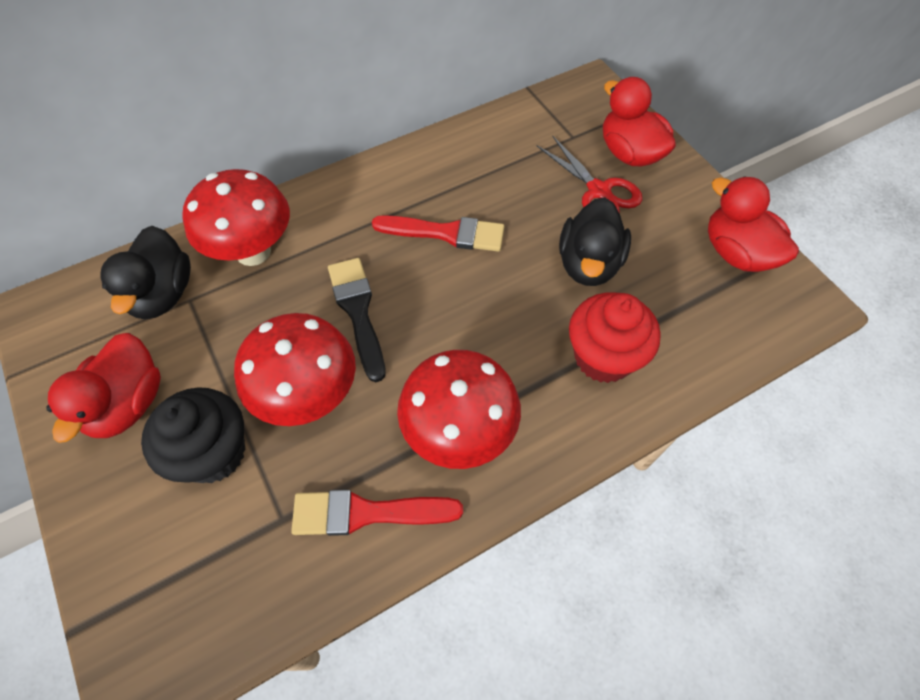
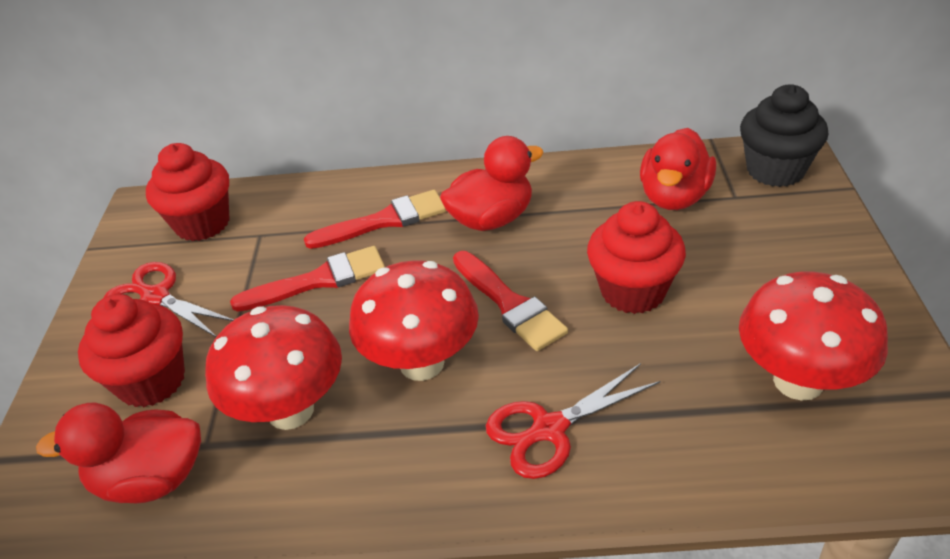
black brush: [328,258,385,382] = 1 -> none = 0
black duck: [100,226,191,320] [559,197,631,286] = 2 -> none = 0
red brush: [291,490,463,536] [372,215,504,252] = 2 -> [230,246,385,312] [304,190,446,249] [453,251,568,351] = 3
red cupcake: [569,292,661,383] = 1 -> [78,294,185,407] [146,143,230,241] [587,201,686,314] = 3
red scissors: [537,135,642,212] = 1 -> [103,262,234,337] [486,363,661,479] = 2

